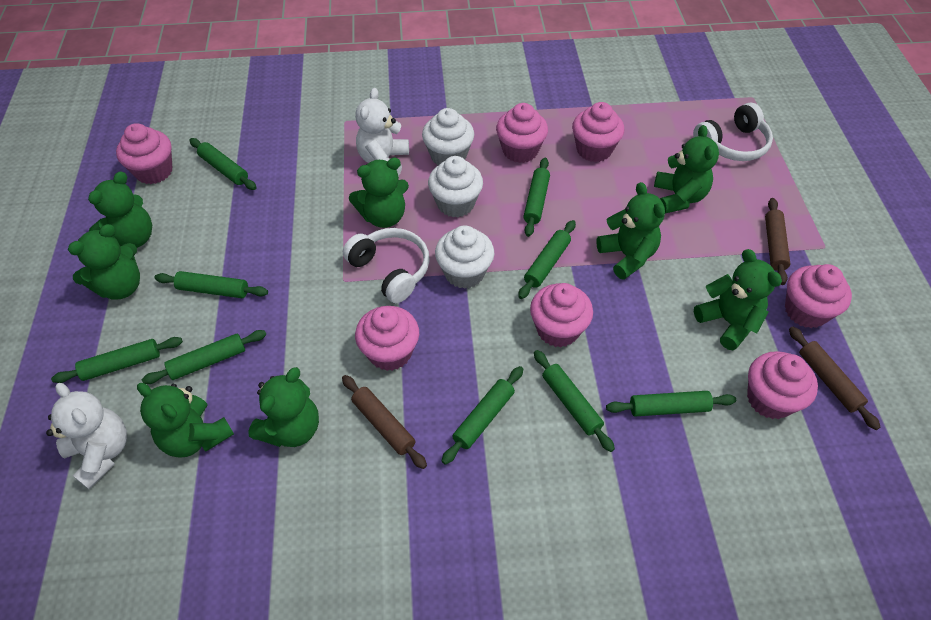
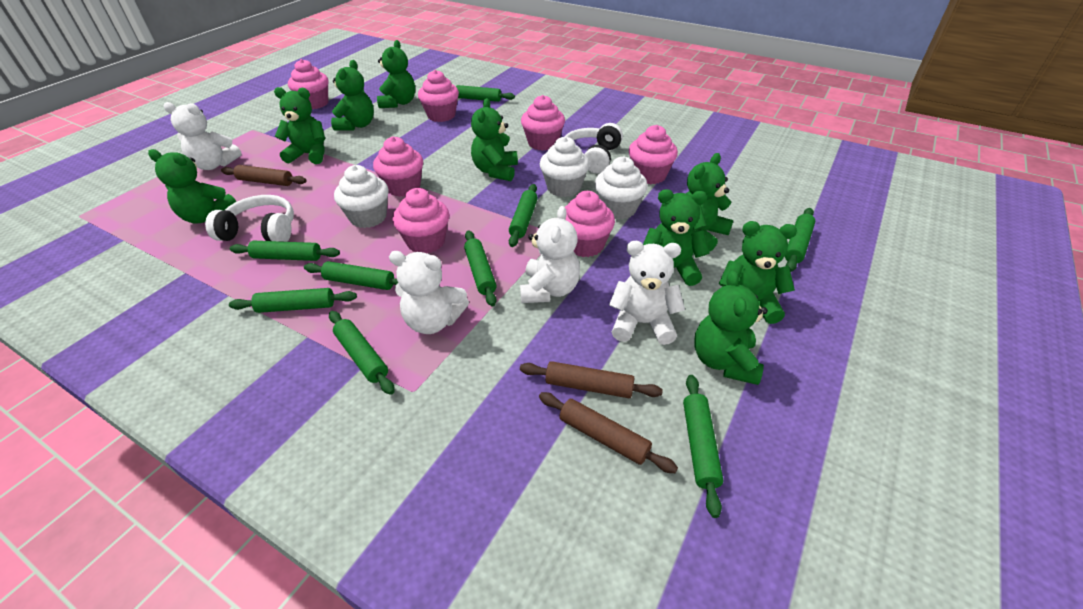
green teddy bear: [68,224,140,299] [88,171,152,248] [137,383,234,457] [248,367,319,447] [349,158,409,228] [596,182,665,280] [654,125,719,213] [694,249,782,351] = 8 -> [148,149,236,224] [274,87,325,164] [331,60,374,131] [377,40,415,108] [471,98,518,181] [643,189,710,286] [686,153,733,252] [694,270,768,385] [719,221,797,324] = 9
white teddy bear: [46,383,127,489] [355,88,409,176] = 2 -> [163,102,242,170] [389,251,469,334] [520,206,580,303] [609,241,685,345] = 4

